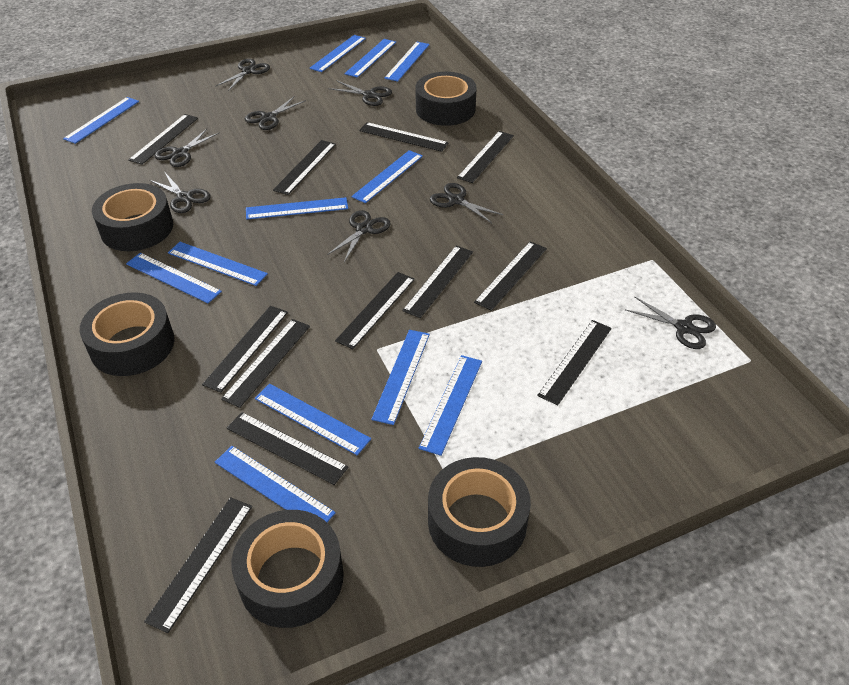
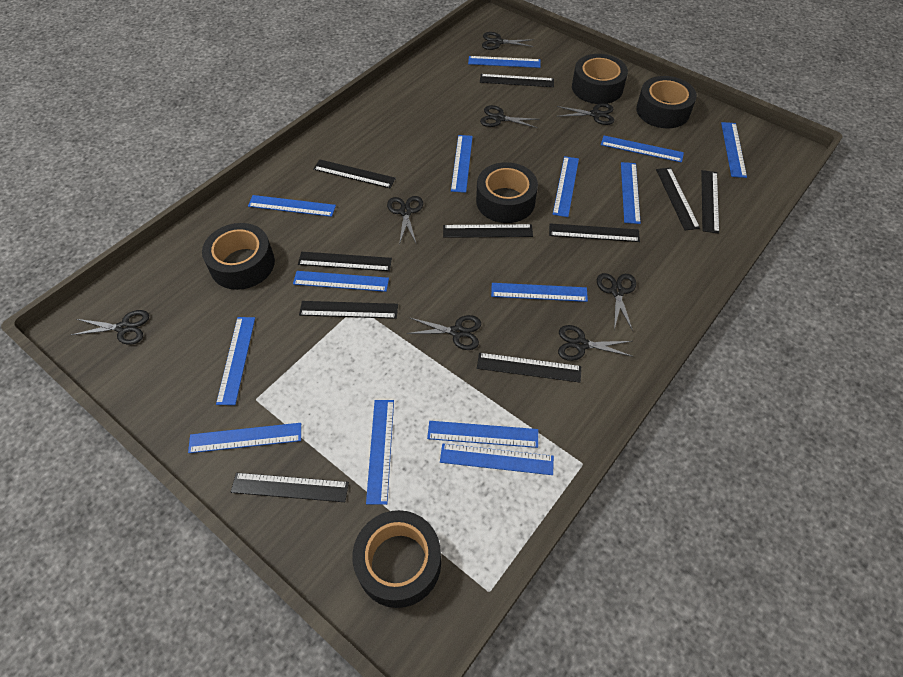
black ruler: [128,114,198,164] [144,497,252,633] [202,306,288,393] [221,319,310,408] [227,412,348,485] [273,140,336,195] [335,272,415,349] [359,122,449,152] [402,245,473,318] [457,131,514,183] [474,241,547,311] [537,320,612,406] = 12 -> [231,473,349,502] [298,252,392,271] [299,301,398,319] [313,159,396,188] [443,224,533,238] [477,353,581,383] [480,74,554,87] [549,223,640,242] [656,168,700,230] [701,170,719,234] = 10
blue ruler: [63,97,139,144] [126,253,222,303] [168,242,268,286] [215,446,336,522] [246,197,348,220] [255,384,371,455] [309,35,366,72] [344,39,396,78] [351,150,423,203] [371,330,430,425] [384,42,430,82] [419,355,482,456] = 12 -> [188,423,301,453] [216,317,255,405] [248,195,336,217] [293,271,389,292] [366,400,394,505] [427,421,538,448] [440,444,554,475] [451,135,473,193] [468,56,541,68] [491,283,588,302] [553,156,579,217] [601,136,684,163] [621,162,641,224] [721,122,747,178] = 14

